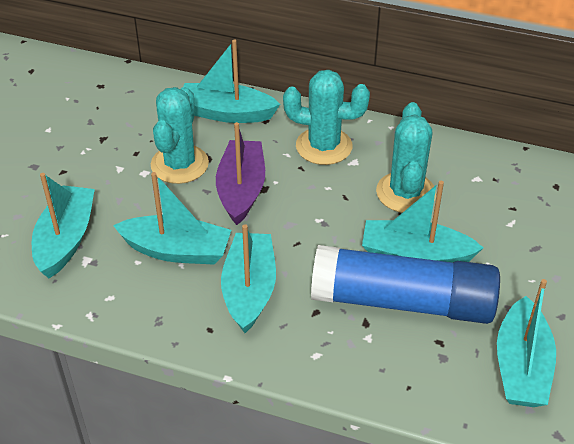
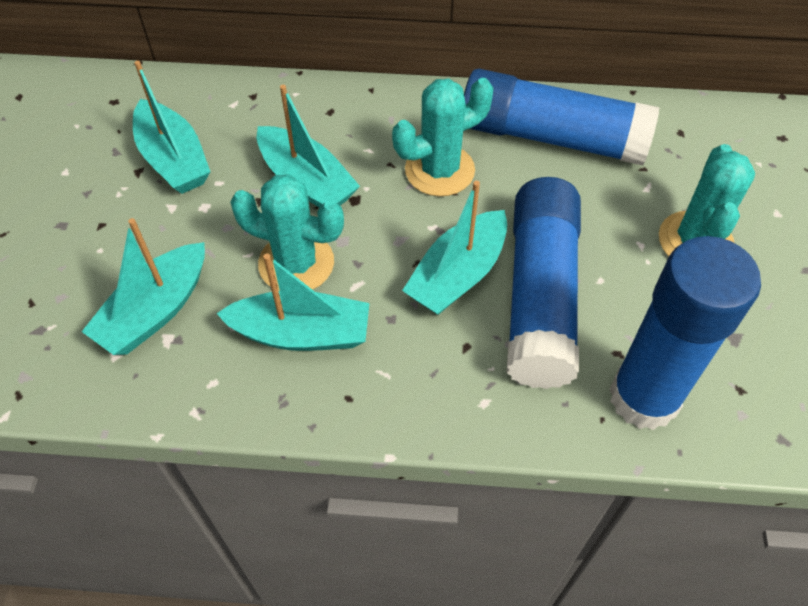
blue glue stick: [311,245,500,324] = 1 -> [464,69,660,165] [507,177,581,389] [609,236,761,430] = 3
purple boat: [216,122,265,225] = 1 -> none = 0
turquoise boat: [32,173,95,278] [113,172,231,265] [183,40,280,123] [221,224,276,333] [362,181,483,262] [497,279,556,407] = 6 -> [82,218,205,355] [133,61,210,194] [216,254,370,351] [257,85,360,207] [402,181,507,315] = 5

